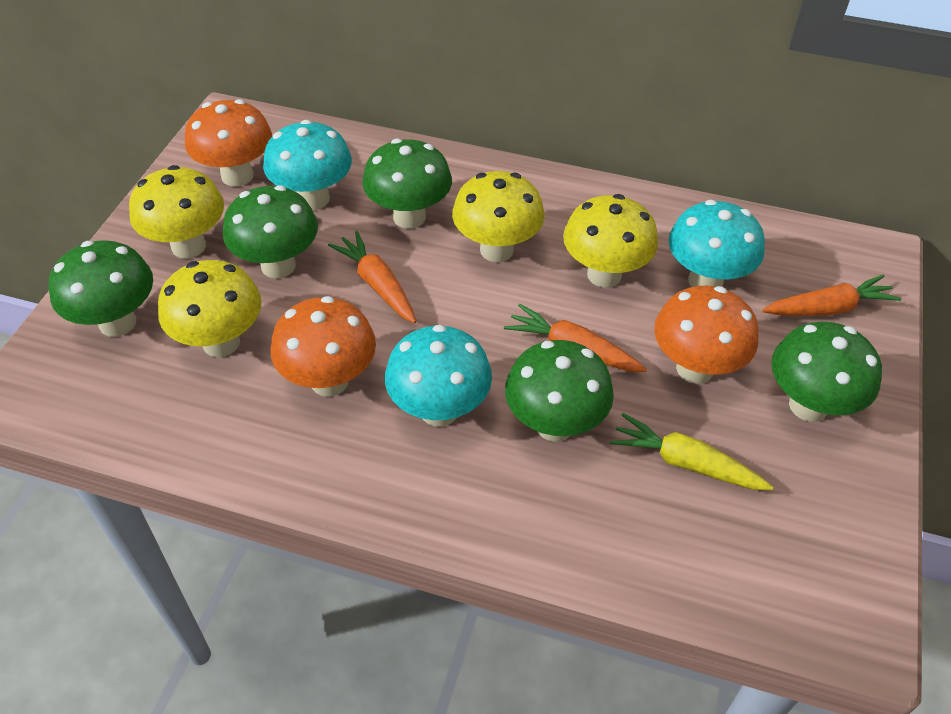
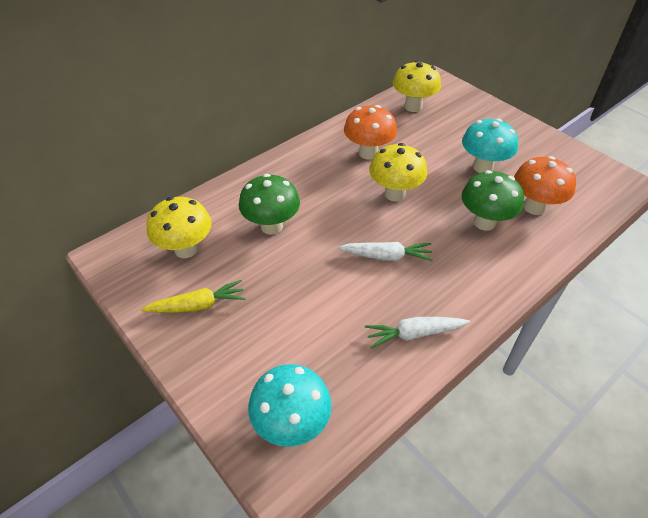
green mushroom: [49,240,153,337] [223,185,318,278] [362,139,452,229] [505,340,614,441] [771,322,882,422] = 5 -> [239,174,300,235] [462,170,524,231] = 2
orange carrot: [328,231,416,323] [504,304,647,372] [762,274,901,316] = 3 -> none = 0
orange mushroom: [185,99,272,187] [271,296,376,397] [654,286,758,384] = 3 -> [344,105,397,160] [514,156,576,215] = 2
turquoise mushroom: [263,120,352,210] [385,325,492,427] [668,200,765,287] = 3 -> [248,364,332,447] [462,118,518,173] = 2
white carrot: none = 0 -> [338,242,433,261] [365,317,470,349] = 2
yellow mushroom: [129,165,224,259] [158,260,262,357] [452,171,545,262] [563,194,658,288] = 4 -> [147,197,212,258] [369,143,427,202] [393,60,441,112] = 3

